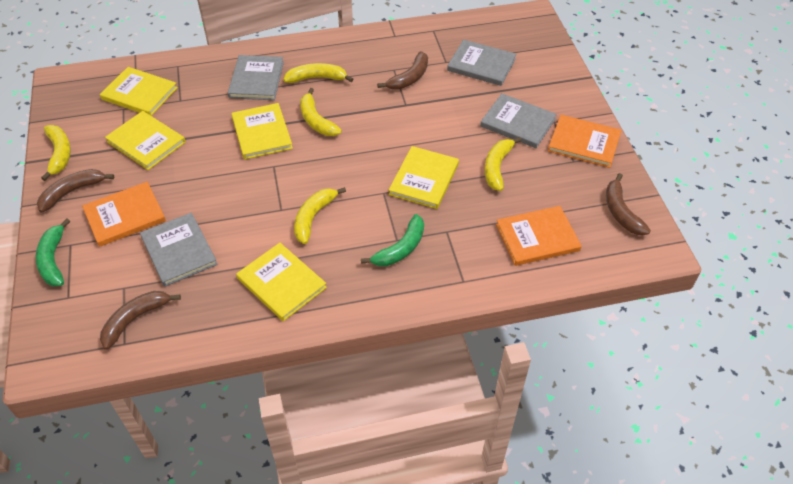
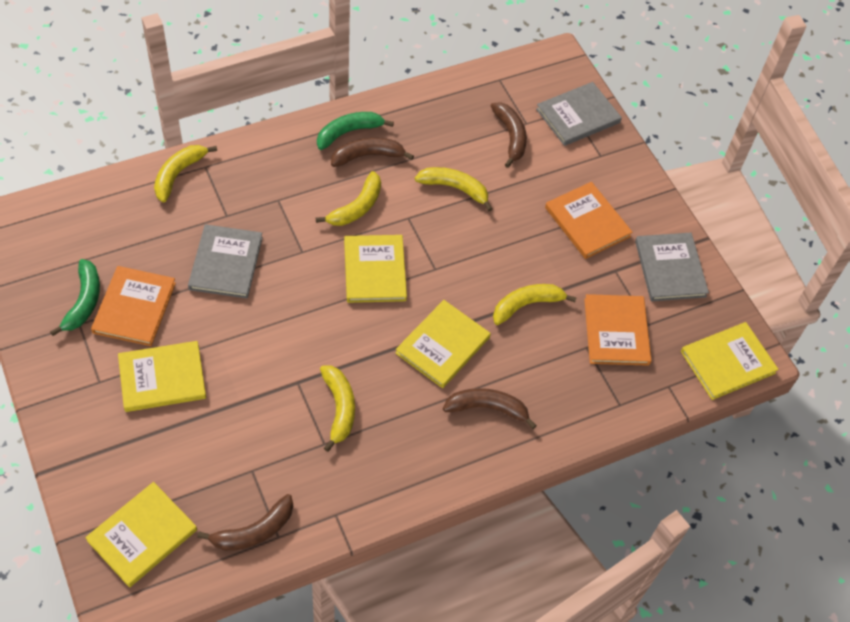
grey book: [140,213,218,287] [228,55,284,100] [447,39,517,86] [480,94,557,148] = 4 -> [188,224,263,298] [536,82,622,146] [635,233,709,301] = 3

